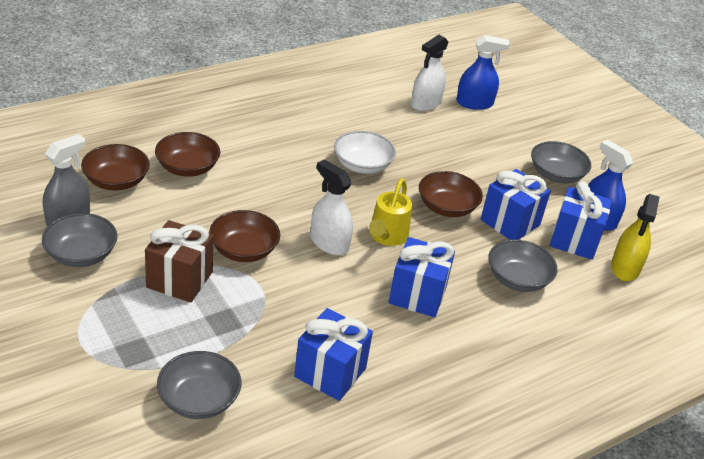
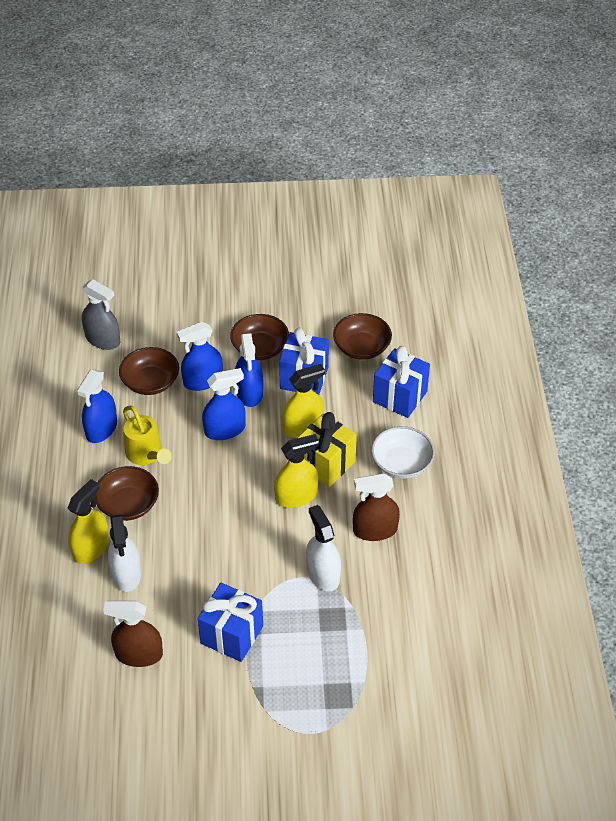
blue gift: [294,308,373,401] [389,237,455,317] [481,169,551,240] [550,181,612,260] = 4 -> [198,583,263,662] [279,328,329,395] [373,346,430,418] = 3
blue spray bottle: [456,35,510,110] [588,140,633,230] = 2 -> [77,369,117,443] [177,322,223,391] [202,368,246,440] [235,333,263,407] = 4
brown gift: [145,220,214,303] = 1 -> none = 0
brown spray bottle: none = 0 -> [103,601,163,667] [353,474,400,541] = 2
grey bowl: [42,213,117,267] [157,351,241,419] [488,239,557,292] [531,141,591,183] = 4 -> none = 0
yellow gift: none = 0 -> [298,412,357,487] = 1
yellow spray bottle: [611,194,660,281] = 1 -> [68,479,109,564] [274,434,319,508] [283,364,325,438] = 3

